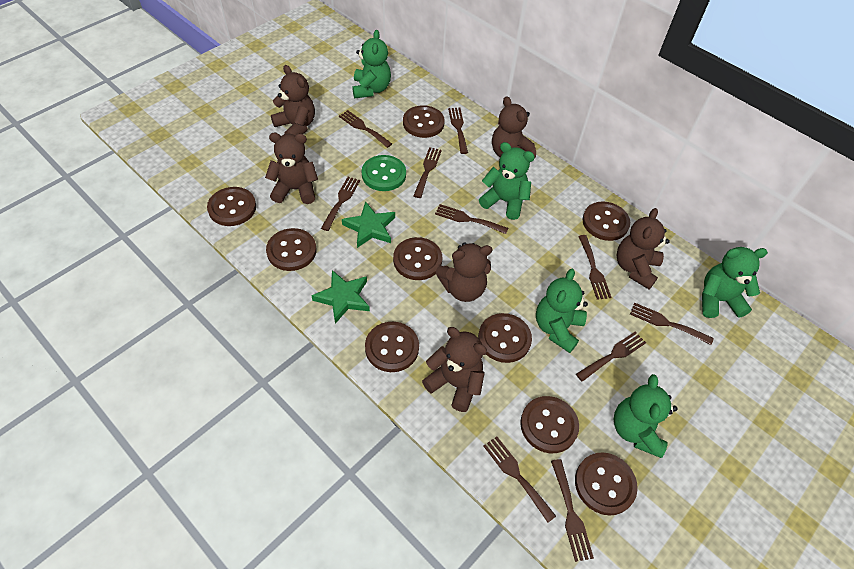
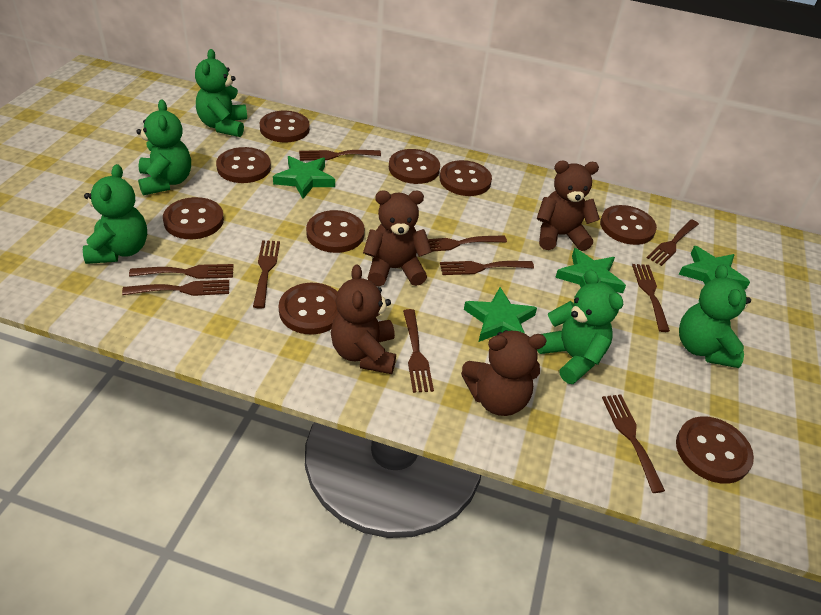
brown teddy bear: [265,133,318,204] [271,65,315,135] [422,327,487,412] [436,242,493,302] [492,96,536,157] [616,208,670,289] = 6 -> [331,264,396,374] [363,190,432,286] [461,330,547,416] [537,161,600,251] = 4
green button: [362,155,406,191] = 1 -> none = 0
green star: [311,270,370,324] [342,201,395,248] = 2 -> [273,156,335,199] [464,287,537,342] [555,248,626,293] [679,246,750,290] = 4

